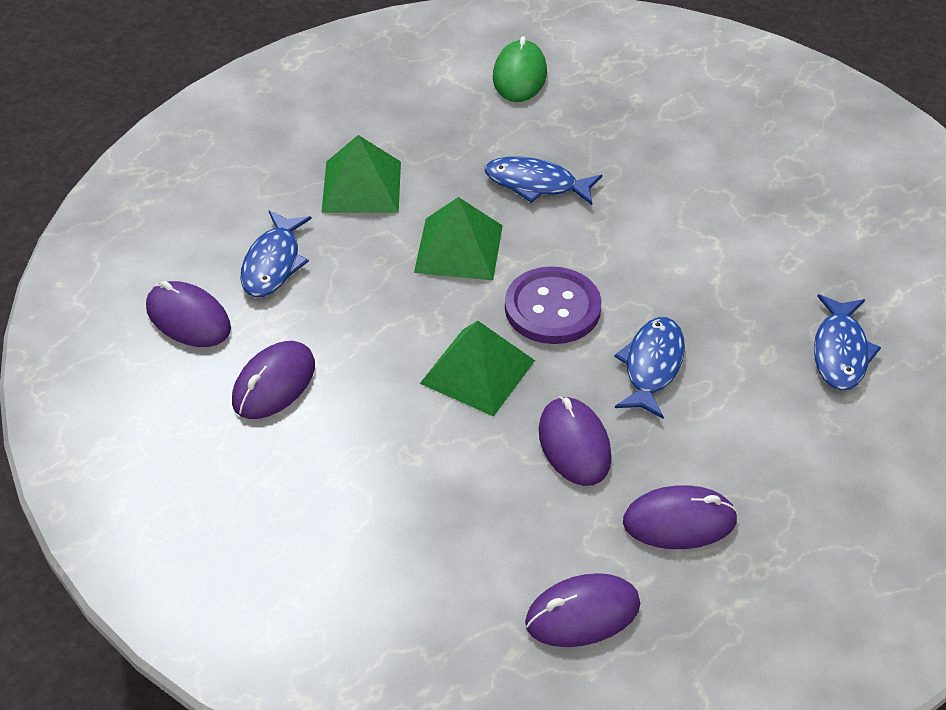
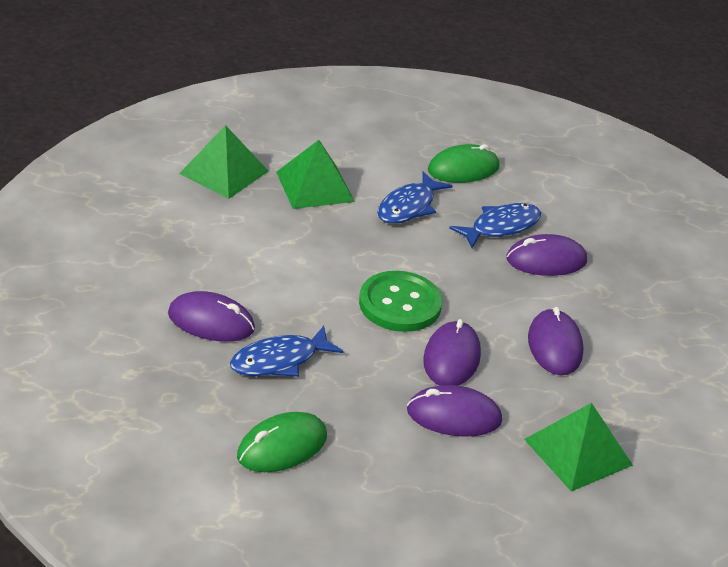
blue fish: [240,210,312,297] [485,156,602,205] [614,317,685,419] [814,294,881,391] = 4 -> [230,326,344,377] [377,171,453,224] [449,203,541,248] = 3
green button: none = 0 -> [359,271,442,332] = 1
green mouse: [493,36,547,102] = 1 -> [237,412,327,472] [428,144,500,183] = 2
purple button: [505,266,602,344] = 1 -> none = 0

